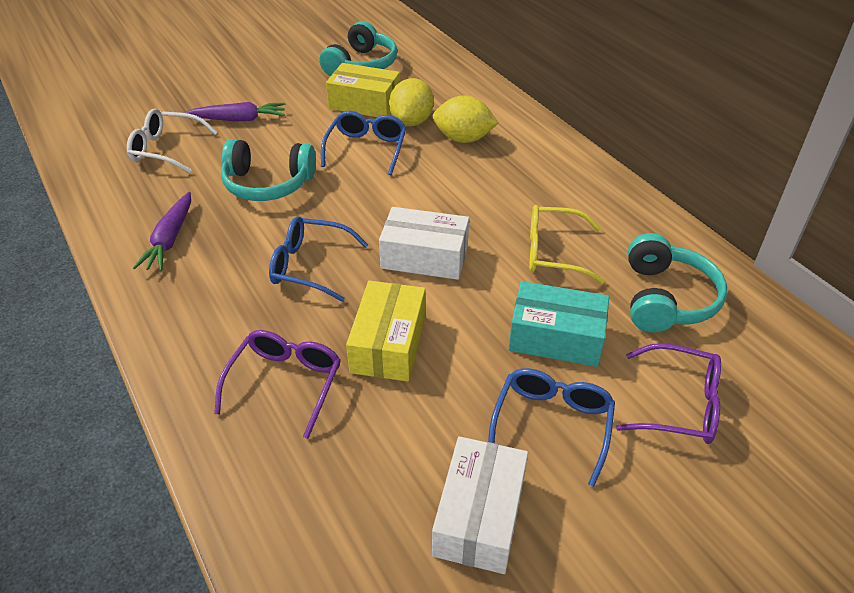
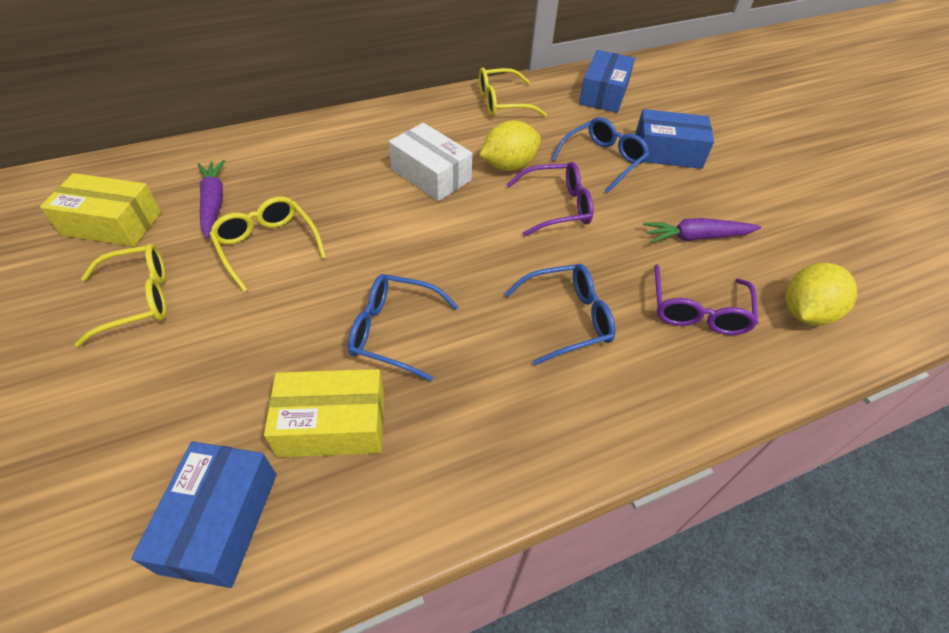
blue box: none = 0 -> [131,441,276,588] [579,50,635,113] [635,109,714,169] = 3
turquoise box: [509,281,609,367] = 1 -> none = 0
turquoise headphones: [221,139,316,201] [319,21,397,76] [628,233,727,332] = 3 -> none = 0
white box: [379,207,469,280] [432,436,528,574] = 2 -> [388,123,473,201] = 1
white glasses: [127,109,217,173] = 1 -> none = 0
yellow glasses: [530,205,605,284] = 1 -> [75,244,167,347] [209,196,326,292] [479,67,547,117] = 3

